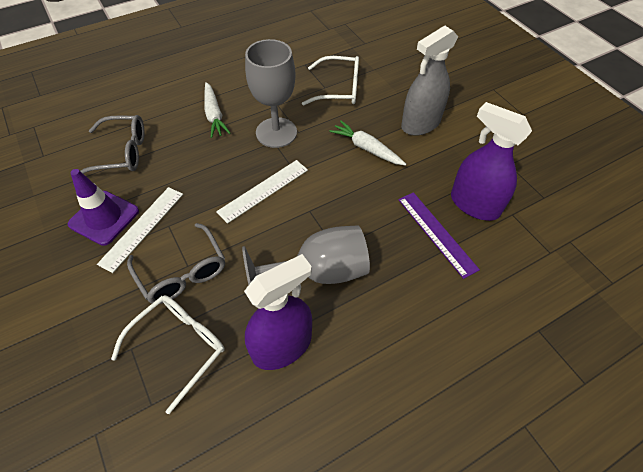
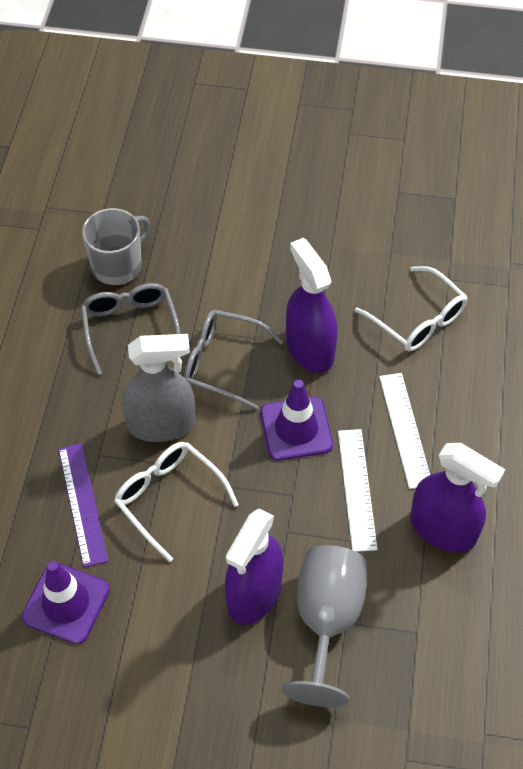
grey goblet: [242,225,370,285] [245,39,297,148] = 2 -> [282,545,367,707] = 1
grey mug: none = 0 -> [82,208,150,285] = 1
purple spray bottle: [244,254,312,370] [451,102,532,221] = 2 -> [225,509,284,625] [286,238,338,373] [411,443,505,552] = 3
purple traffic cone: [68,169,139,246] = 1 -> [21,561,110,644] [261,380,333,461] = 2
white carrot: [204,82,230,138] [329,120,406,166] = 2 -> none = 0

